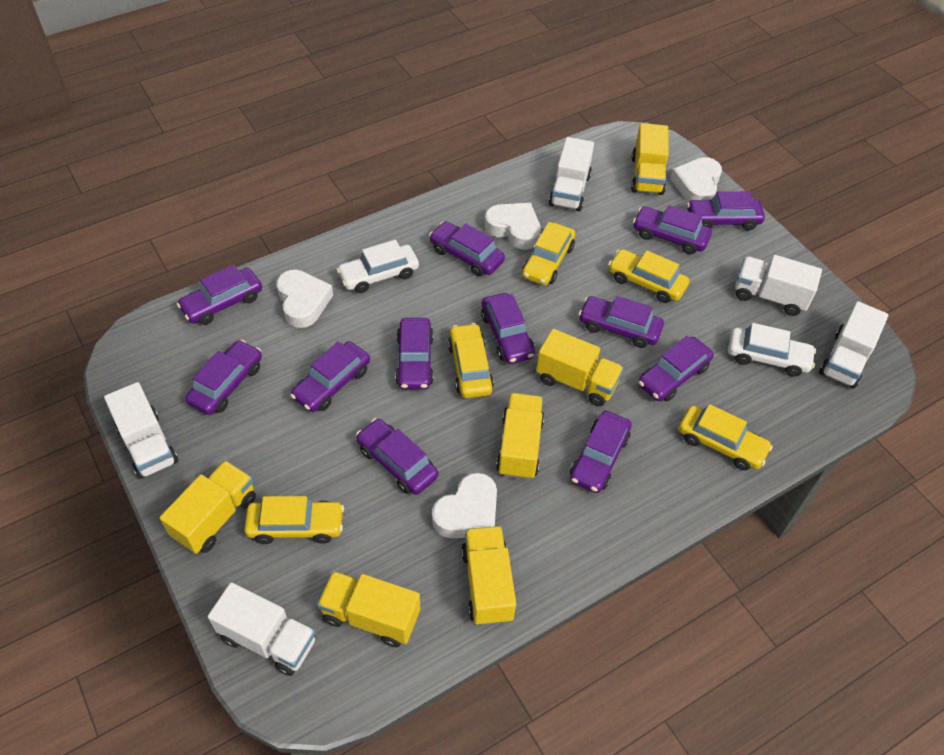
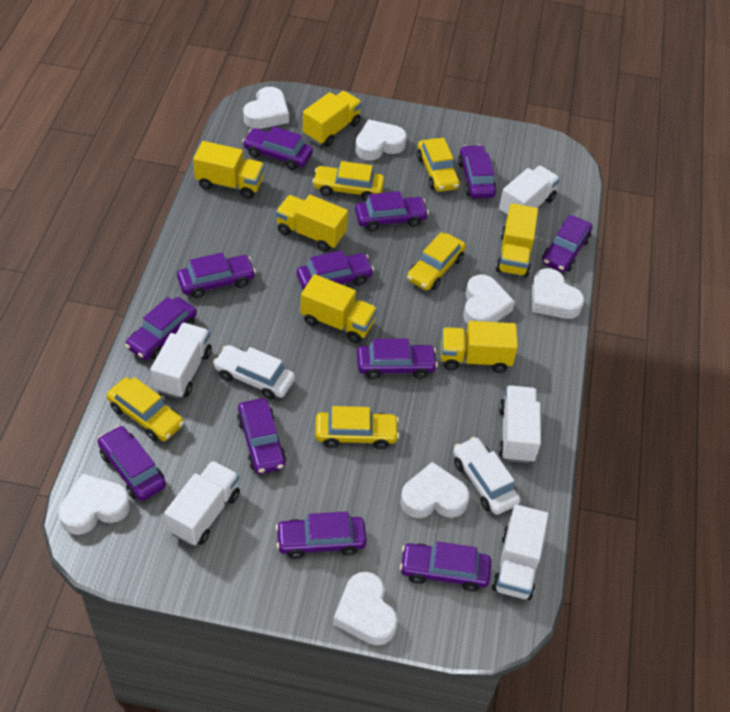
white heart: [276,270,333,328] [432,473,497,538] [485,203,541,250] [670,157,722,202] = 4 -> [58,473,131,535] [243,87,289,129] [333,572,398,645] [355,119,407,161] [400,462,470,518] [463,275,515,324] [532,268,584,319] = 7

